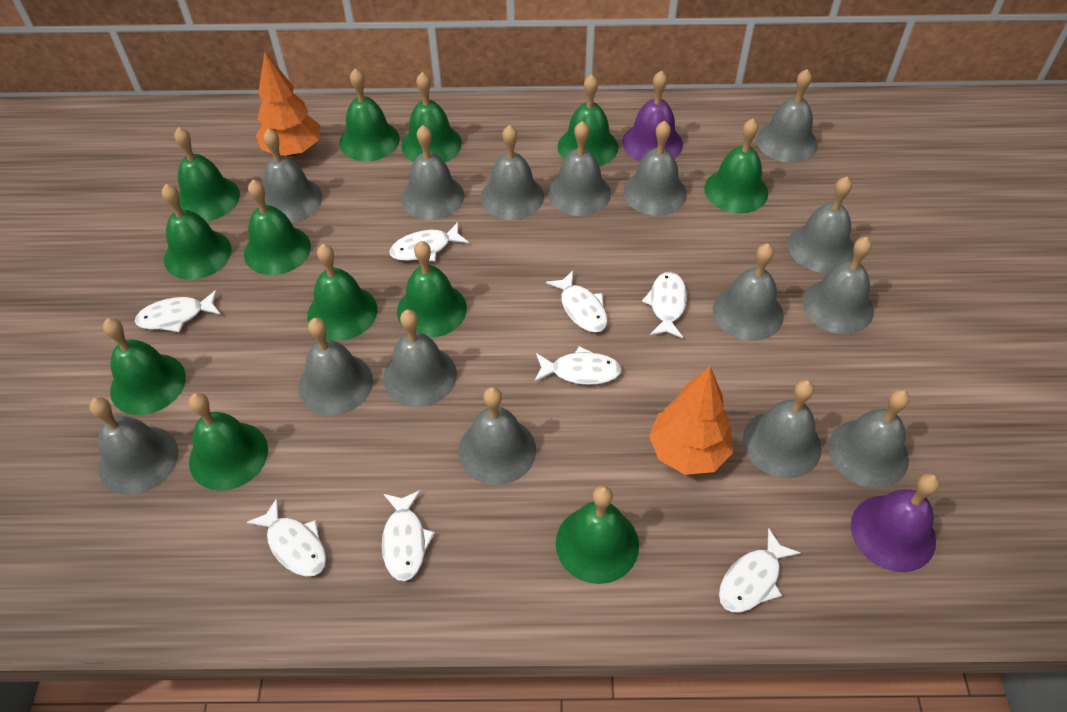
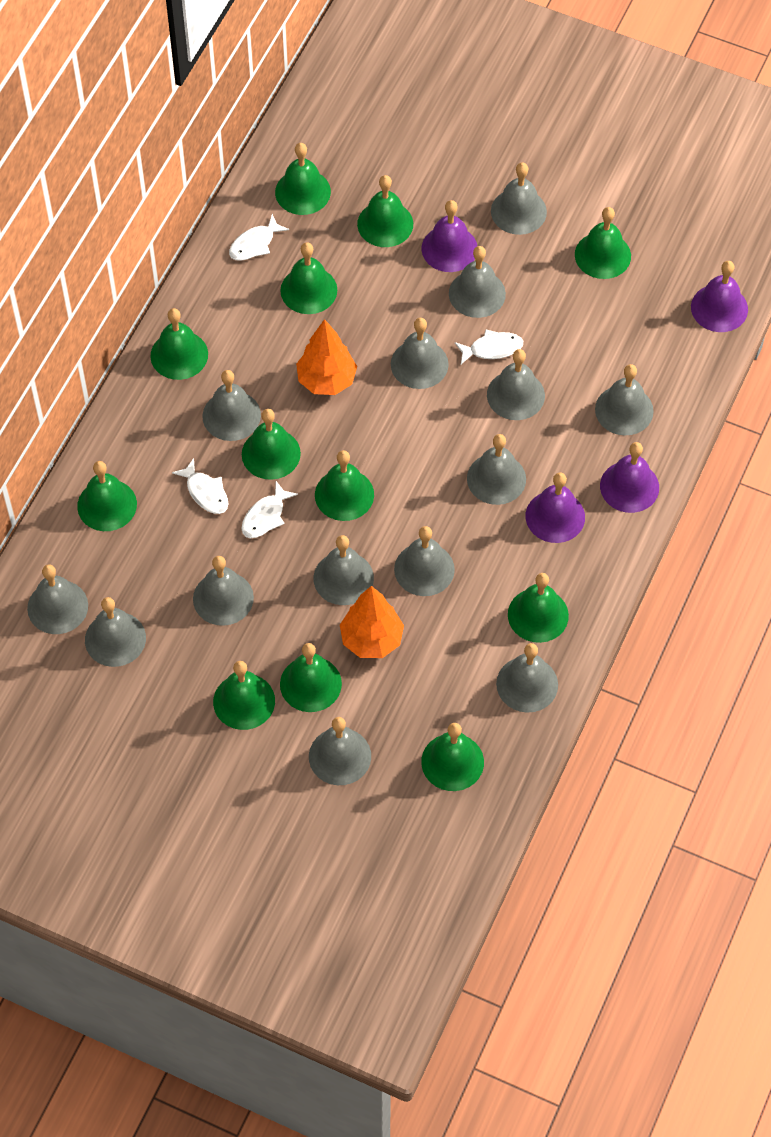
grey bell: [90,397,179,495] [263,129,322,223] [299,318,373,415] [383,310,457,407] [401,125,464,220] [458,387,536,485] [481,125,544,220] [548,121,611,216] [623,120,687,216] [713,243,784,341] [743,380,822,478] [756,69,818,163] [788,177,854,273] [802,237,874,334] [828,390,909,488] = 15 -> [27,564,88,634] [85,597,146,667] [193,556,254,626] [202,370,261,441] [309,717,371,785] [313,535,374,605] [391,318,449,389] [394,526,455,596] [449,246,506,318] [467,434,526,505] [487,349,545,420] [491,163,547,235] [496,643,558,713] [595,364,654,435] = 14
purple bell: [622,70,683,162] [851,473,940,572] = 2 -> [421,200,477,272] [526,473,585,543] [600,442,659,513] [691,261,748,332] = 4
white fish: [135,290,221,332] [246,498,326,576] [382,490,435,581] [389,222,469,261] [534,346,622,385] [546,271,607,332] [642,272,687,338] [719,528,800,612] = 8 -> [172,458,228,514] [229,214,289,261] [241,481,298,538] [455,330,523,364] = 4

